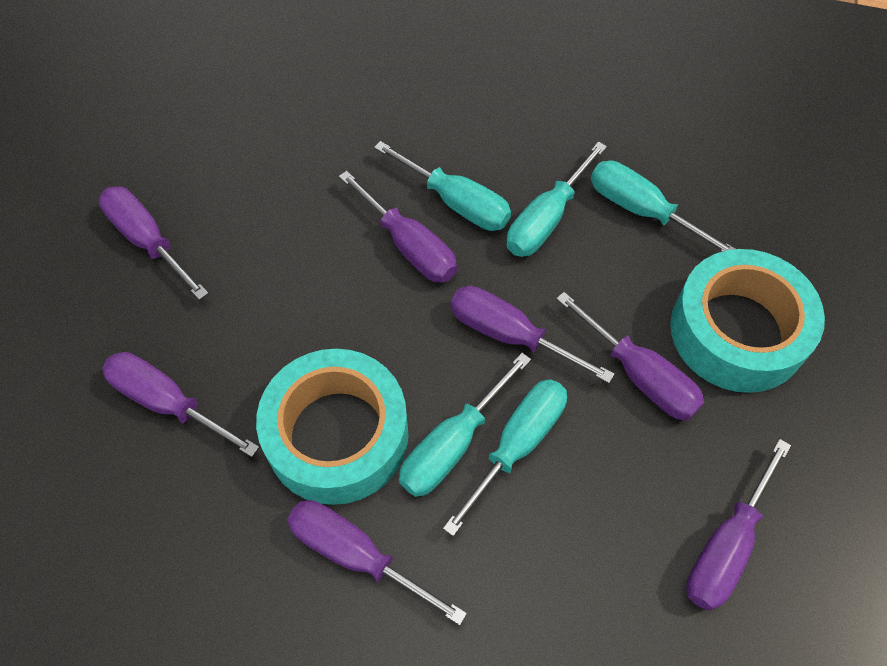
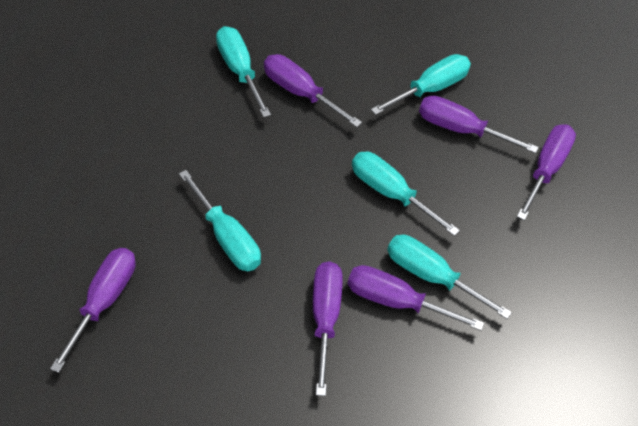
purple screwdriver: [99,187,209,300] [102,352,259,457] [287,500,467,625] [339,171,457,283] [451,286,615,383] [556,292,704,420] [686,439,791,611] = 7 -> [50,248,136,373] [264,54,362,127] [313,261,343,396] [348,265,484,331] [419,96,539,153] [517,124,576,220] = 6
turquoise tape: [256,349,409,505] [670,249,825,393] = 2 -> none = 0

